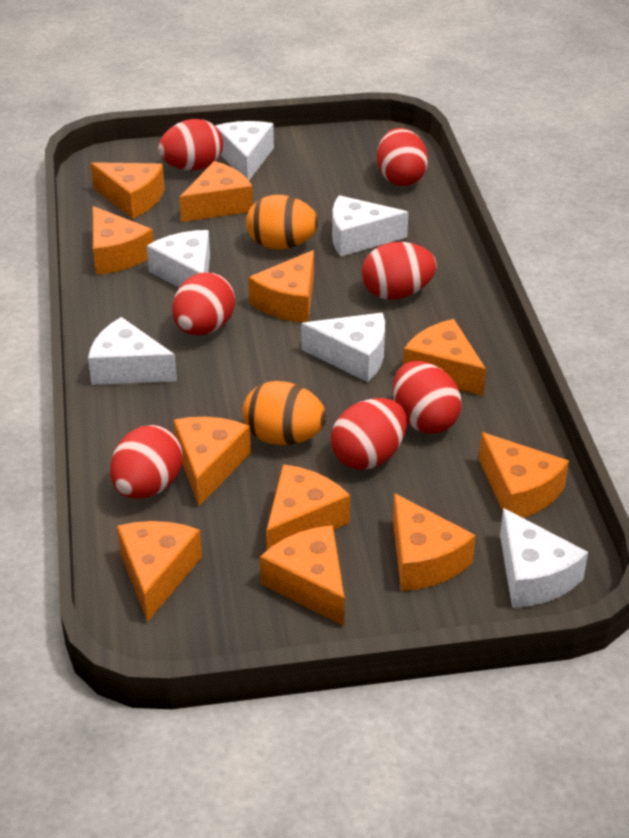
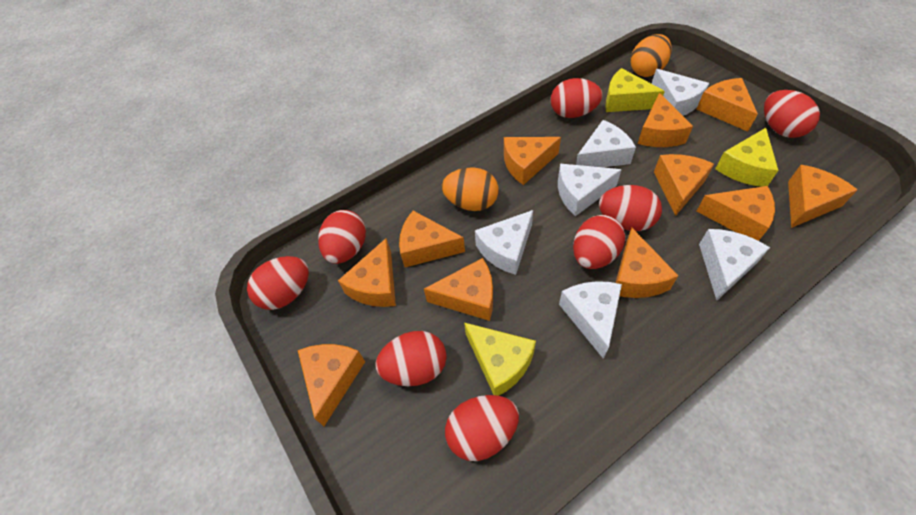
red egg: [110,425,183,499] [158,119,223,170] [172,272,235,335] [331,398,407,470] [361,242,437,300] [377,128,428,186] [393,361,461,434] = 7 -> [247,256,309,310] [318,210,366,264] [376,331,447,386] [445,395,519,461] [551,78,603,118] [573,215,625,269] [599,185,662,231] [764,90,820,138] = 8
yellow cheese: none = 0 -> [464,323,536,396] [605,68,665,112] [715,128,779,187] = 3

